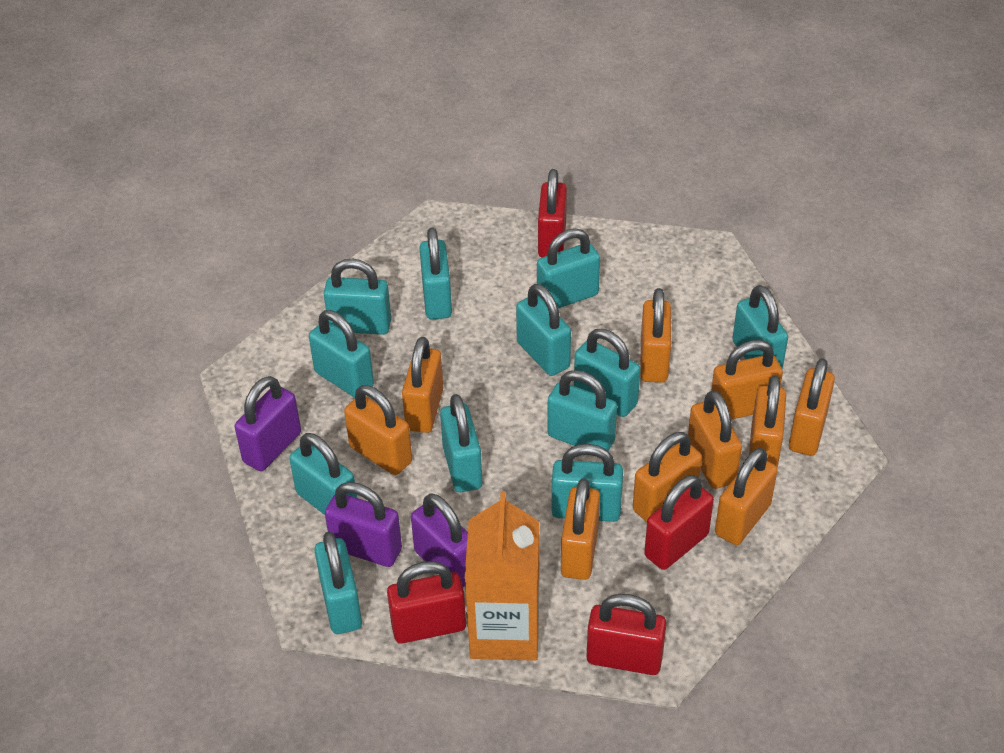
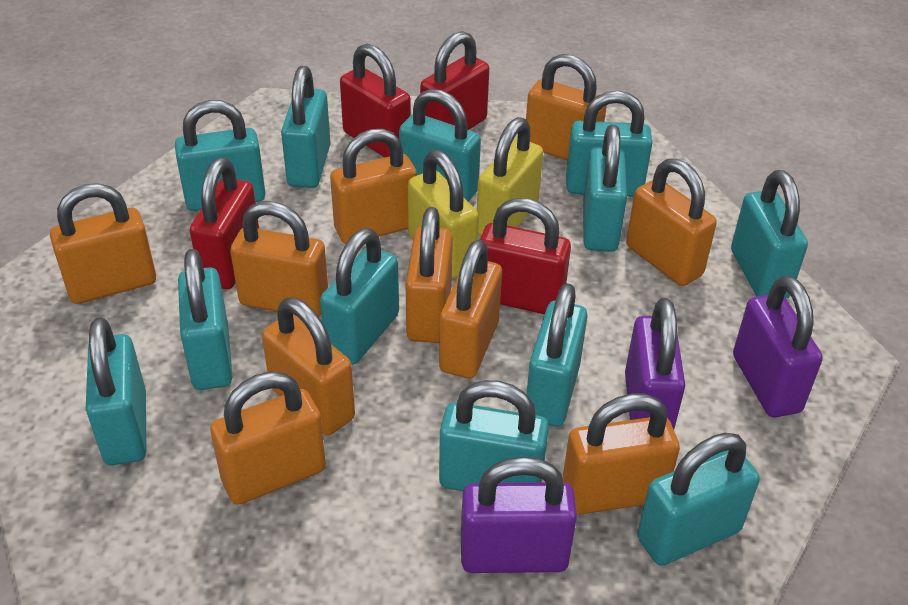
orange carton: [465,491,540,661] = 1 -> none = 0
yellow padlock: none = 0 -> [408,150,479,279] [477,117,543,236] = 2

